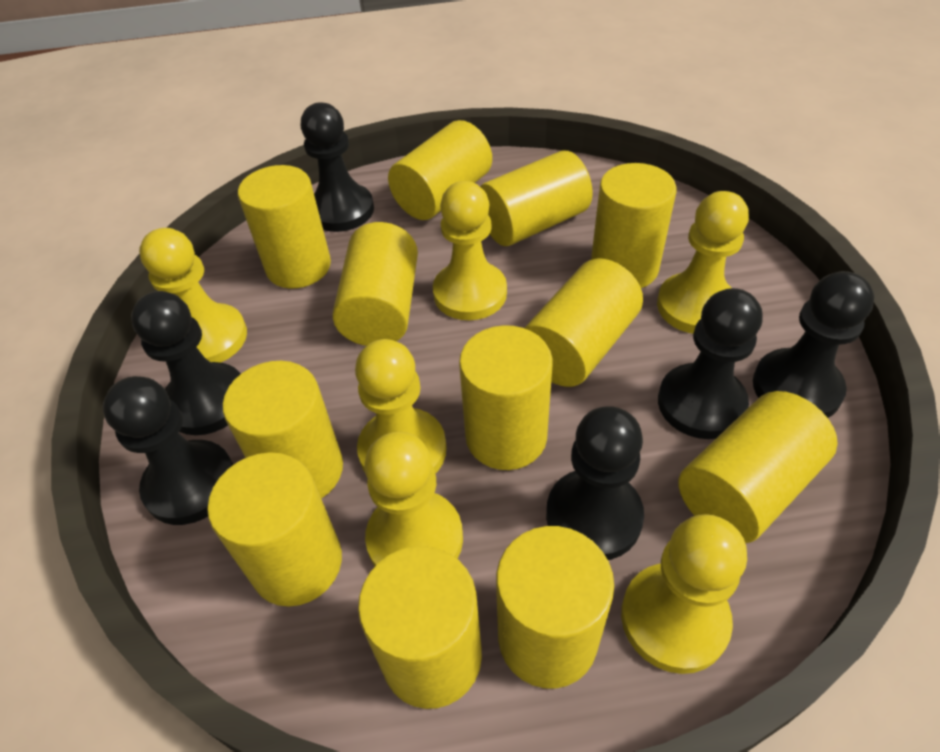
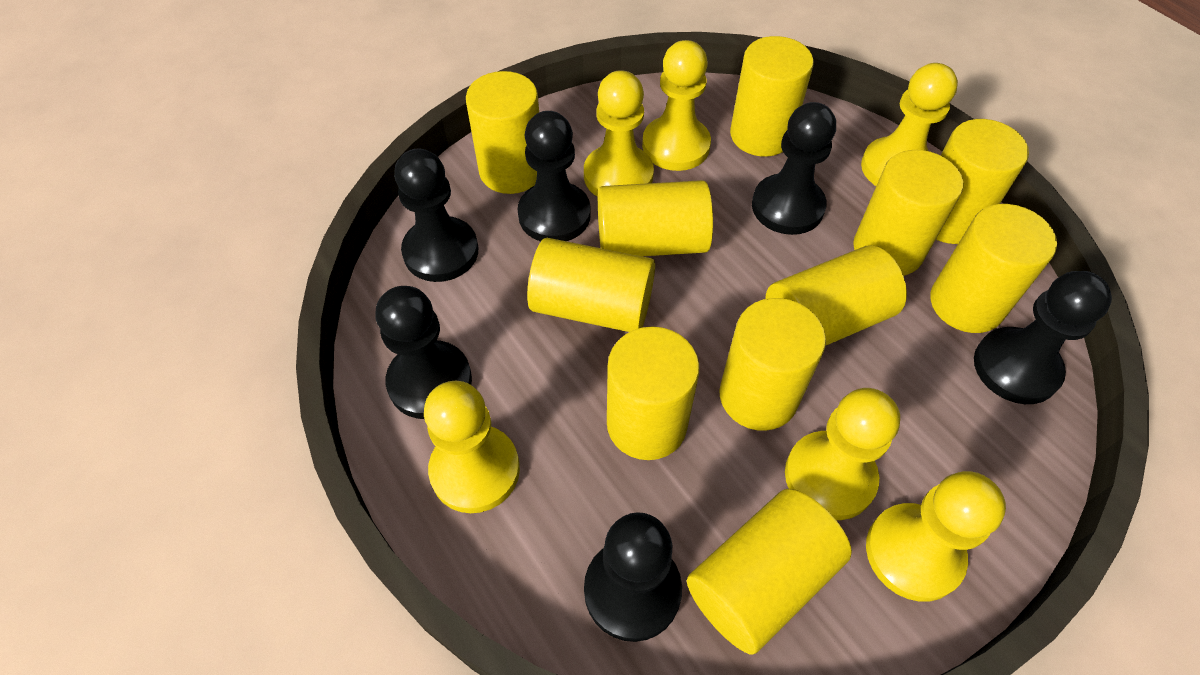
yellow cylinder: [207,452,342,607] [222,361,343,499] [238,165,331,288] [332,222,418,346] [358,546,482,709] [388,120,492,220] [459,325,553,470] [480,150,593,246] [496,526,614,689] [525,259,643,387] [591,163,676,288] [678,391,838,543] = 12 -> [466,71,539,194] [527,238,655,332] [598,180,713,256] [607,327,700,460] [687,489,852,654] [719,298,826,431] [730,36,814,157] [765,245,907,346] [853,150,963,276] [930,204,1057,333] [936,119,1029,244] = 11

